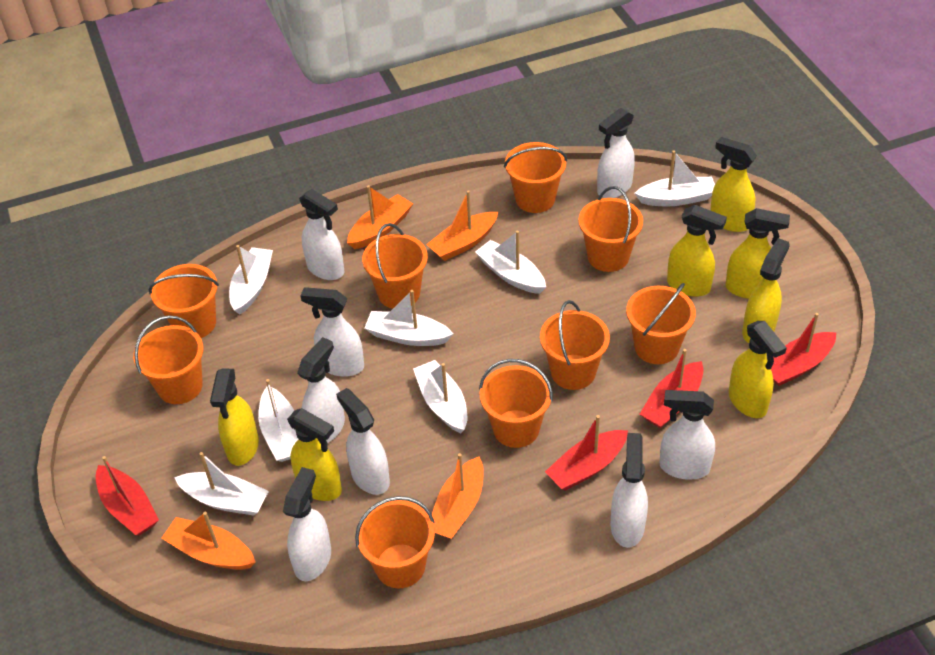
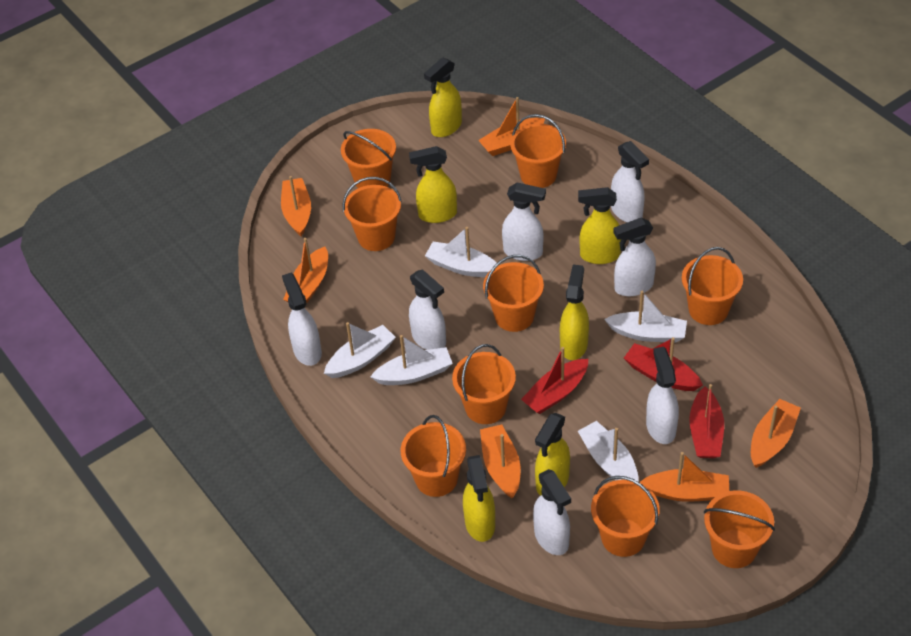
orange boat: [161,512,256,570] [347,185,413,249] [426,190,498,261] [432,453,484,539] = 4 -> [281,176,311,236] [283,238,328,304] [478,97,545,156] [480,424,521,498] [640,452,729,502] [751,399,801,468] = 6
red boat: [96,456,159,535] [545,415,628,491] [640,349,704,428] [771,313,836,386] = 4 -> [521,347,588,414] [624,337,703,391] [689,384,724,458] = 3
white boat: [174,452,269,516] [229,245,273,314] [258,379,298,462] [364,290,454,346] [413,360,467,433] [475,231,546,294] [634,151,715,206] = 7 -> [324,322,396,378] [370,335,453,385] [425,227,497,277] [578,421,639,482] [604,291,687,343] = 5
white spray bottle: [283,467,331,581] [297,337,345,443] [299,189,344,280] [300,287,364,377] [336,388,390,495] [597,108,635,198] [611,433,648,548] [659,390,715,480] = 8 -> [282,273,322,366] [409,269,446,350] [502,182,546,261] [533,469,571,555] [611,141,649,222] [613,217,656,296] [646,347,679,444] = 7
yellow spray bottle: [210,368,259,466] [287,408,342,501] [667,205,727,297] [710,137,757,232] [725,208,790,299] [729,321,787,418] [742,238,790,343] = 7 -> [409,146,457,223] [424,57,462,137] [463,455,495,542] [535,413,570,496] [560,265,589,360] [578,187,621,264] = 6

